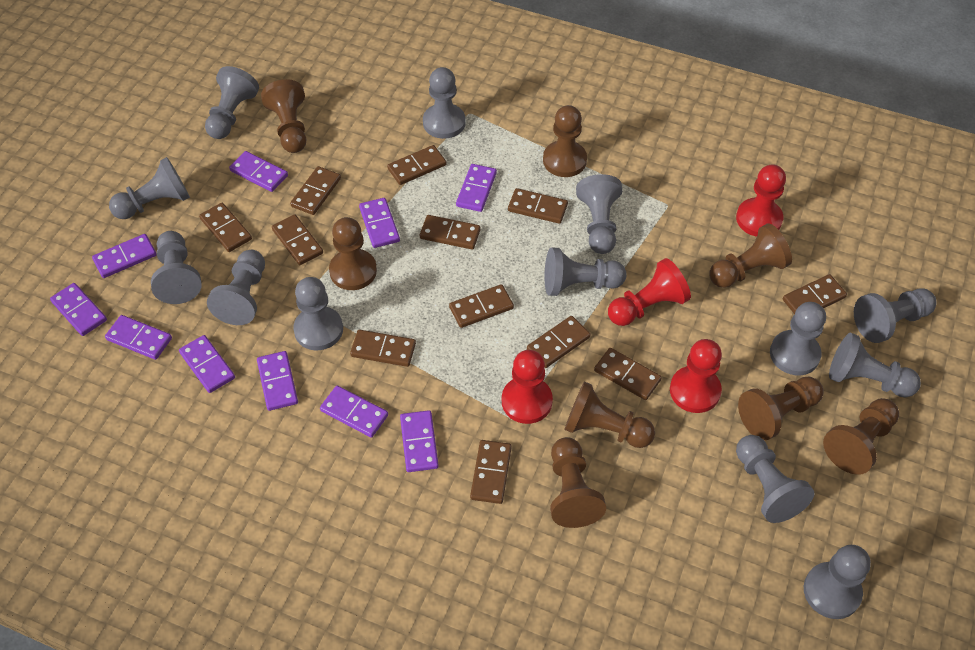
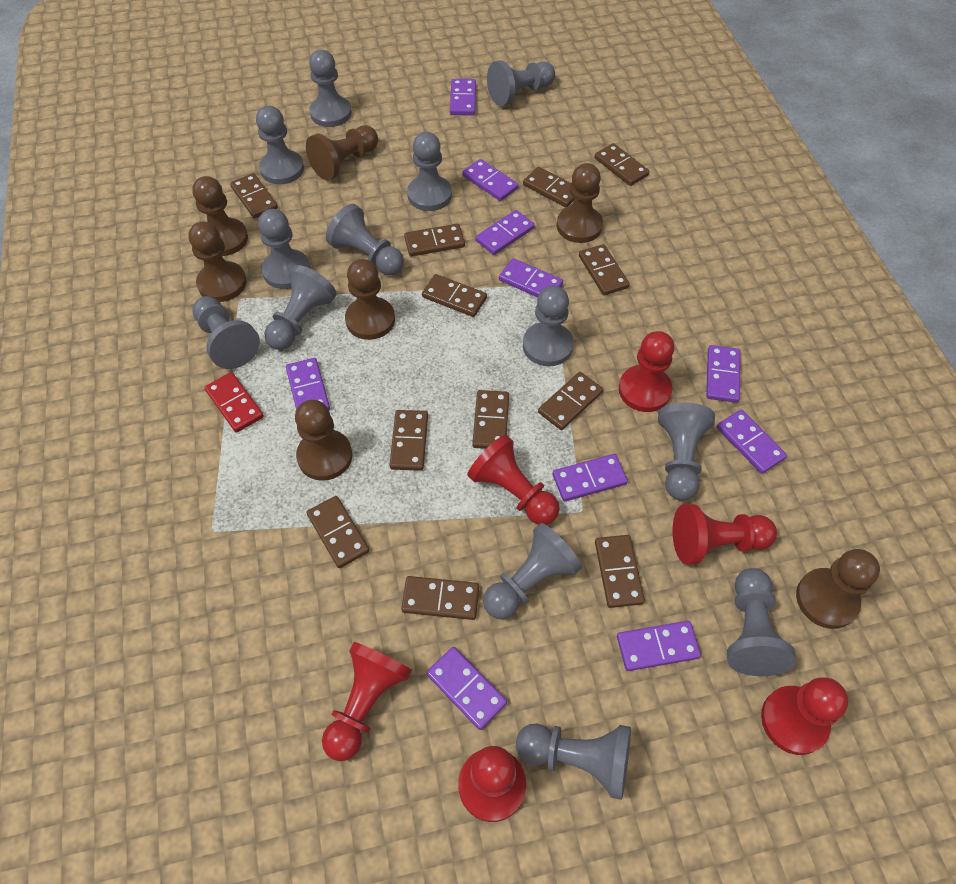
brown pawn: [261,79,306,153] [329,217,377,290] [543,105,587,177] [550,437,606,528] [565,381,655,448] [710,223,792,288] [738,377,824,441] [823,398,899,475] = 8 -> [188,221,247,302] [192,176,248,256] [295,400,352,481] [306,125,378,180] [345,259,395,340] [557,163,603,243] [796,549,880,629] = 7
red domino: none = 0 -> [204,372,264,433] = 1
red pawn: [502,350,553,424] [608,258,691,326] [670,339,722,413] [736,164,786,237] = 4 -> [322,642,412,761] [458,746,526,822] [467,435,560,525] [619,331,675,412] [672,504,777,564] [761,678,848,755] = 6

